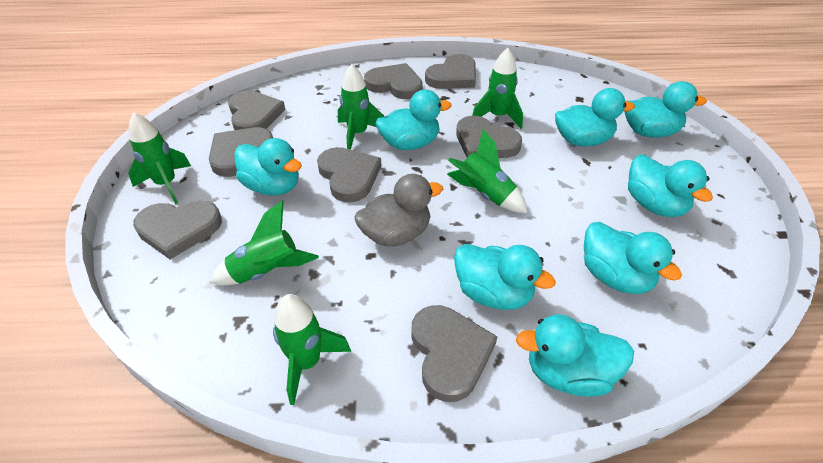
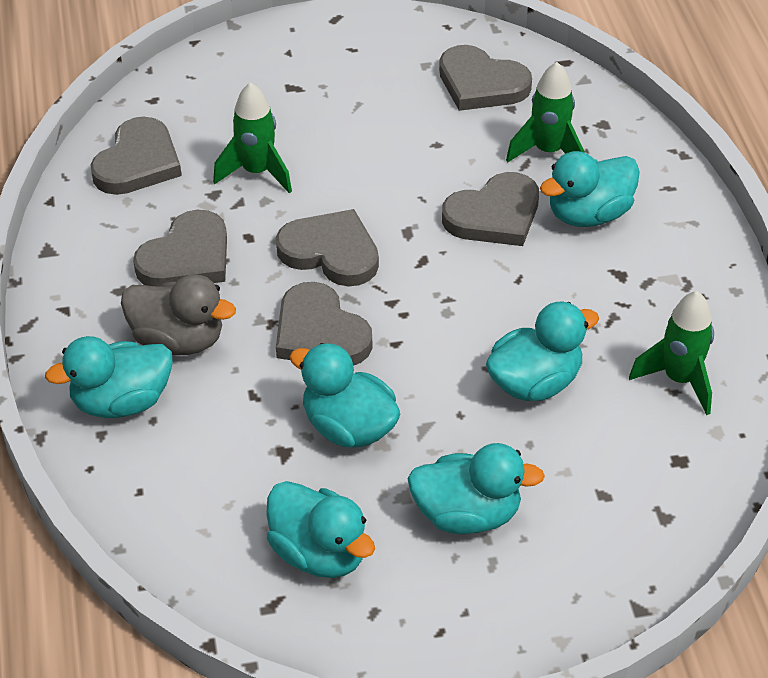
green rocket: [128,112,191,204] [210,201,319,285] [273,294,351,405] [338,64,384,150] [447,129,527,213] [472,48,523,129] = 6 -> [213,82,292,194] [506,62,585,163] [629,291,714,415] = 3
grey heart: [133,201,222,259] [209,127,273,177] [228,90,285,130] [317,147,381,202] [364,63,423,99] [412,305,498,402] [425,54,476,89] [456,116,522,158] = 8 -> [90,117,182,195] [133,210,227,287] [276,209,379,287] [276,282,372,366] [439,45,532,111] [442,172,539,246] = 6
turquoise duck: [234,138,302,196] [376,89,452,150] [454,244,556,310] [516,314,634,397] [555,88,635,146] [584,222,682,294] [624,81,707,138] [628,154,713,217] = 8 -> [45,336,173,418] [266,481,375,578] [290,343,400,448] [408,443,545,534] [486,302,599,401] [540,151,640,227] = 6

